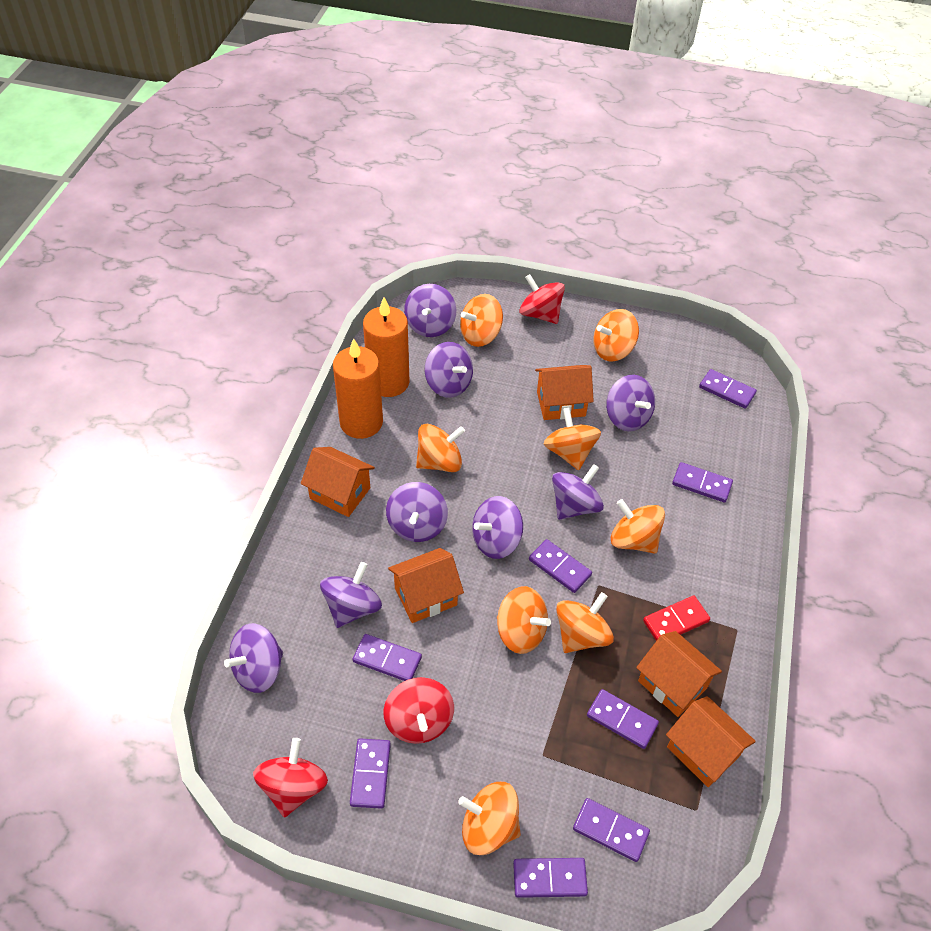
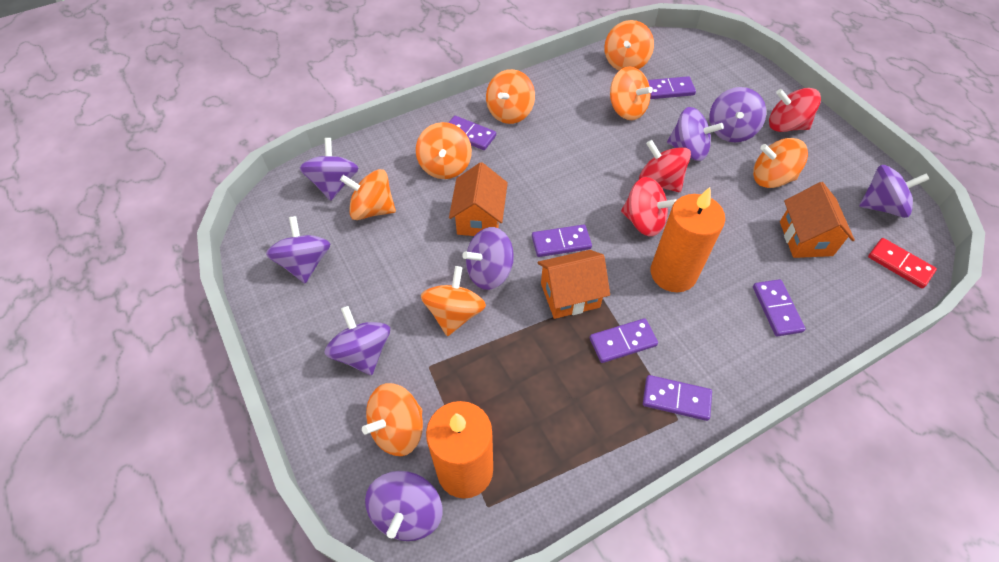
orange house: [301,447,375,517] [388,548,464,623] [535,365,594,420] [636,631,722,717] [666,696,756,787] = 5 -> [449,162,508,236] [538,250,610,319] [780,182,855,258] = 3
purple domino: [350,738,391,809] [352,634,422,681] [513,858,588,898] [529,539,592,593] [573,798,650,862] [587,689,659,749] [672,462,733,503] [699,369,757,409] = 8 -> [448,116,496,150] [532,225,592,257] [590,318,658,363] [643,375,712,421] [648,76,696,99] [753,279,806,337] = 6

